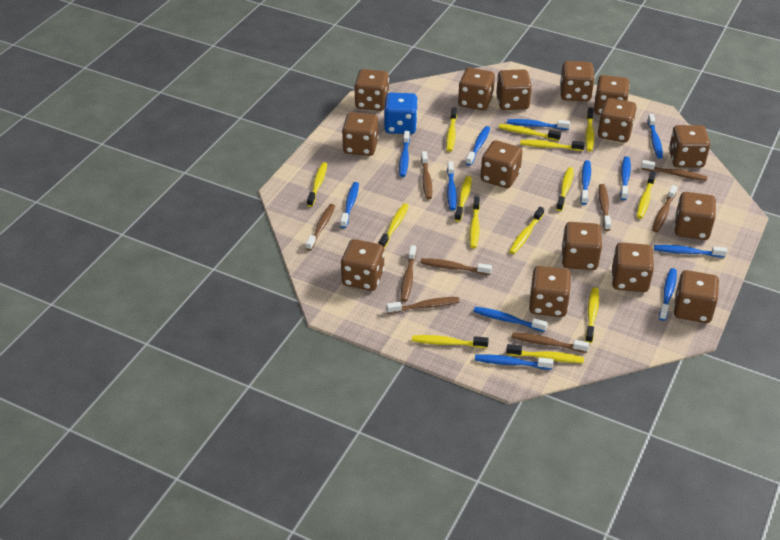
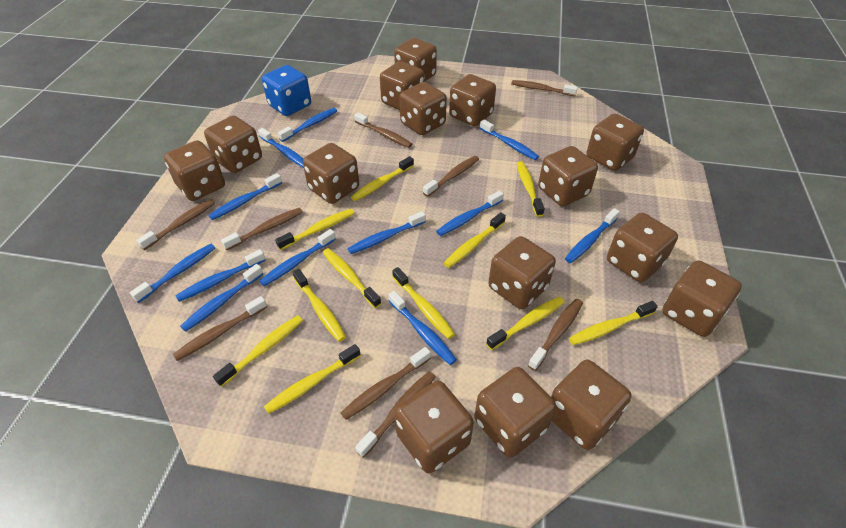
yellow toothbrush: [307,162,327,207] [379,203,409,248] [412,335,489,348] [446,107,457,151] [455,176,472,222] [469,196,480,248] [499,124,561,141] [506,344,584,363] [509,207,544,254] [520,140,585,151] [556,167,574,211] [585,107,594,151] [585,287,599,343] [637,171,656,219] = 14 -> [213,315,303,387] [264,344,361,414] [275,209,355,250] [293,269,346,342] [323,248,381,308] [351,156,414,201] [392,267,455,339] [444,212,506,268] [486,296,565,350] [517,161,545,217] [569,301,658,345] = 11

